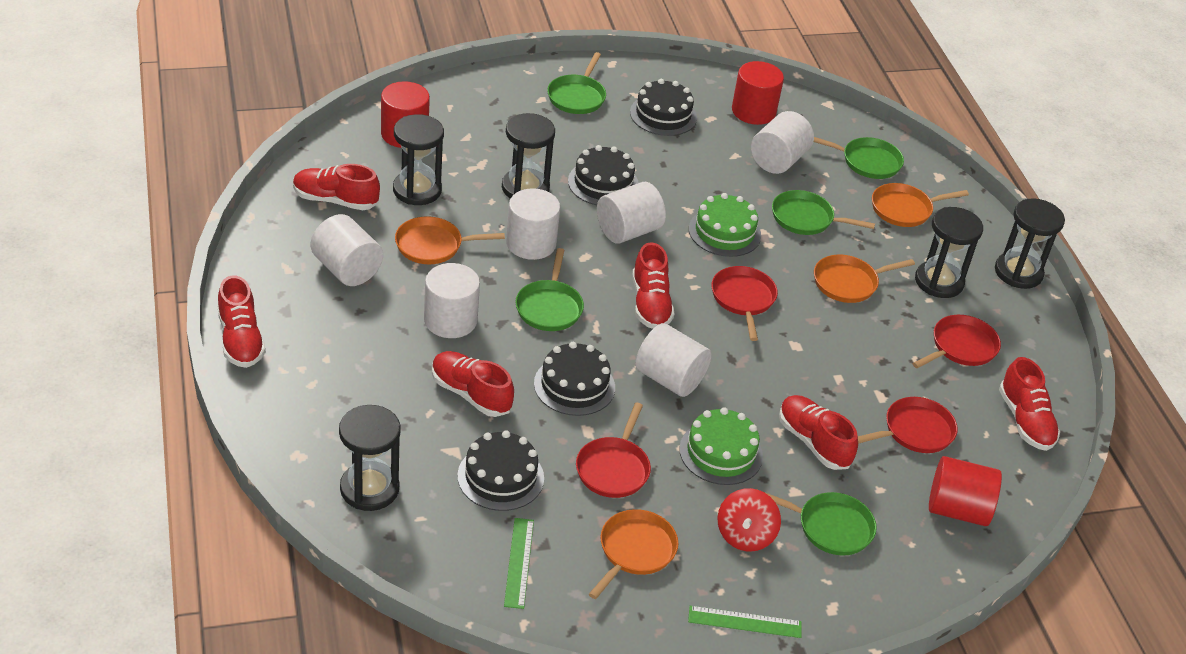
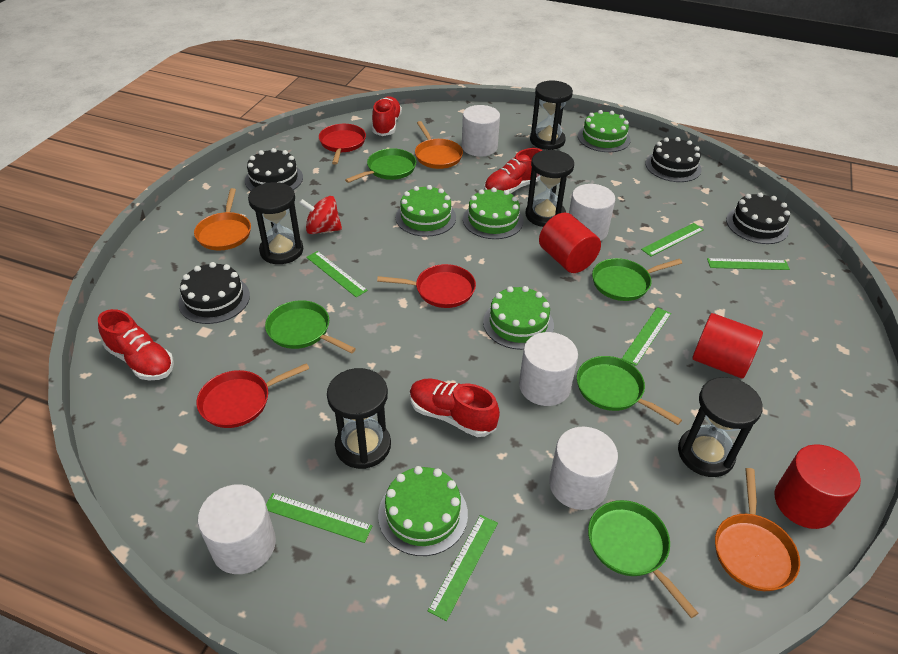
green cake: [679,407,763,485] [689,193,761,257] = 2 -> [378,466,468,556] [396,185,456,237] [463,187,523,239] [483,286,554,350] [578,110,631,152] = 5
green ruler: [504,518,534,609] [688,606,802,638] = 2 -> [266,493,372,543] [306,251,368,297] [428,515,498,621] [622,307,671,366] [641,223,704,256] [707,258,790,270] = 6
orange pan: [395,216,505,264] [589,509,678,599] [814,255,915,303] [872,183,969,227] = 4 -> [194,188,251,250] [415,121,463,169] [715,468,800,591] = 3
red pan: [576,403,651,498] [711,266,778,341] [858,397,957,453] [912,315,1001,368] = 4 -> [197,363,309,428] [319,124,366,165] [377,264,476,308] = 3
red shoe: [218,276,266,368] [293,164,380,210] [432,351,514,417] [632,242,674,329] [779,395,858,470] [999,357,1060,451] = 6 -> [98,309,174,380] [372,96,402,136] [410,379,500,437] [484,148,542,193] = 4
white cylinder: [310,214,383,286] [424,263,480,338] [506,188,560,260] [597,182,666,244] [635,323,711,397] [751,111,814,174] = 6 -> [198,485,276,574] [462,105,500,157] [519,332,578,406] [549,427,618,510] [569,184,615,241] = 5

